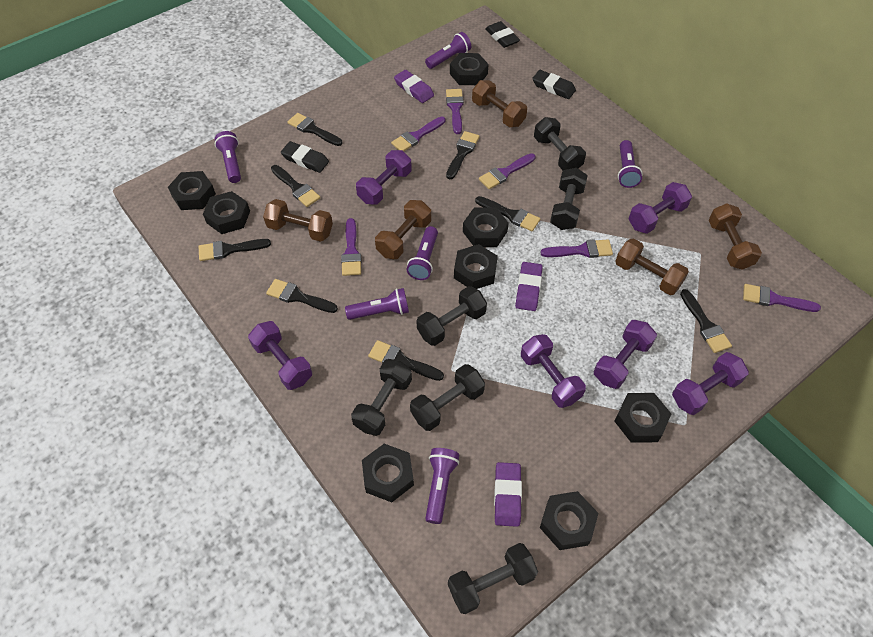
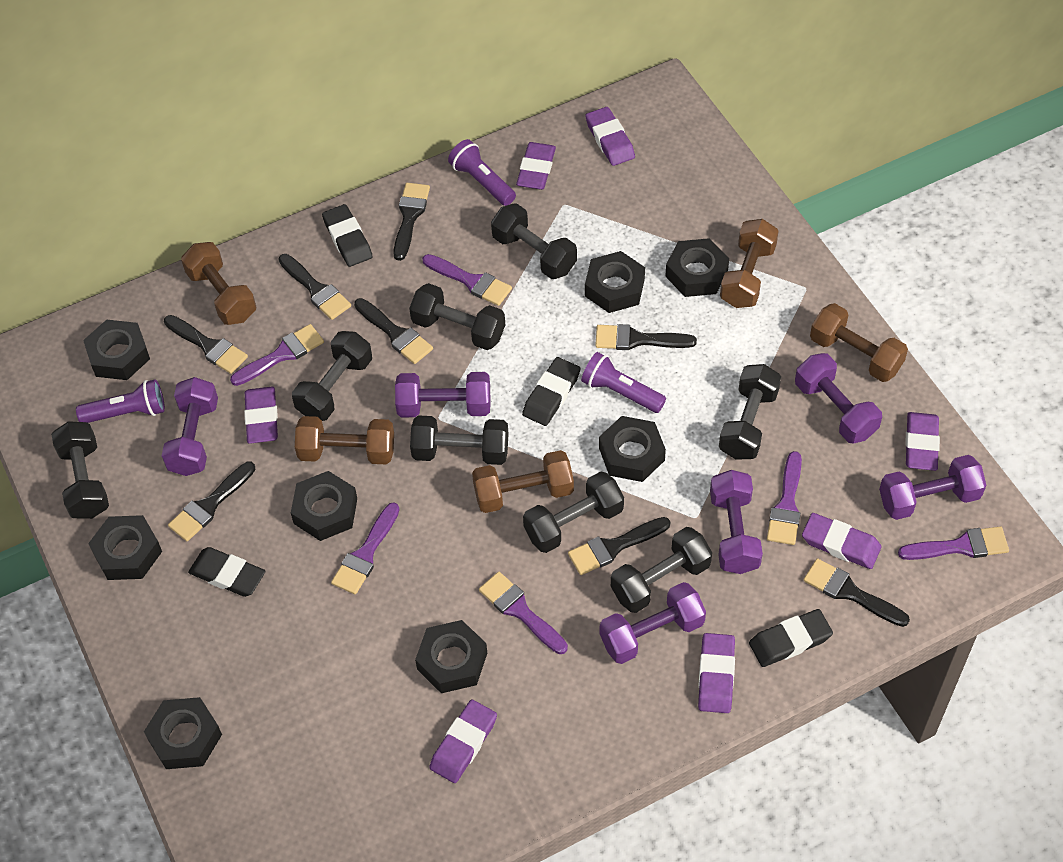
black dumbbell: [351,359,412,436] [410,364,485,431] [417,286,487,346] [448,543,538,614] [534,117,586,170] [550,168,588,230] = 6 -> [51,421,109,519] [292,331,372,421] [409,283,505,350] [410,415,509,465] [491,203,577,279] [523,471,624,553] [611,527,712,613] [719,364,781,460] = 8
black eraser: [281,141,329,173] [485,21,520,48] [532,70,576,99] = 3 -> [188,547,266,597] [322,204,373,267] [522,357,581,426] [749,609,833,667] = 4
purple eraser: [394,70,434,103] [494,462,522,527] [515,262,543,311] = 3 -> [244,387,278,444] [429,699,497,783] [516,142,556,190] [585,107,635,166] [698,633,735,713] [802,513,881,569] [905,412,940,471] = 7
purple flashlight: [215,131,241,183] [345,288,409,320] [407,226,438,280] [425,32,471,69] [425,448,459,524] [618,140,643,188] = 6 -> [76,379,165,423] [448,139,516,206] [581,352,666,413] = 3

